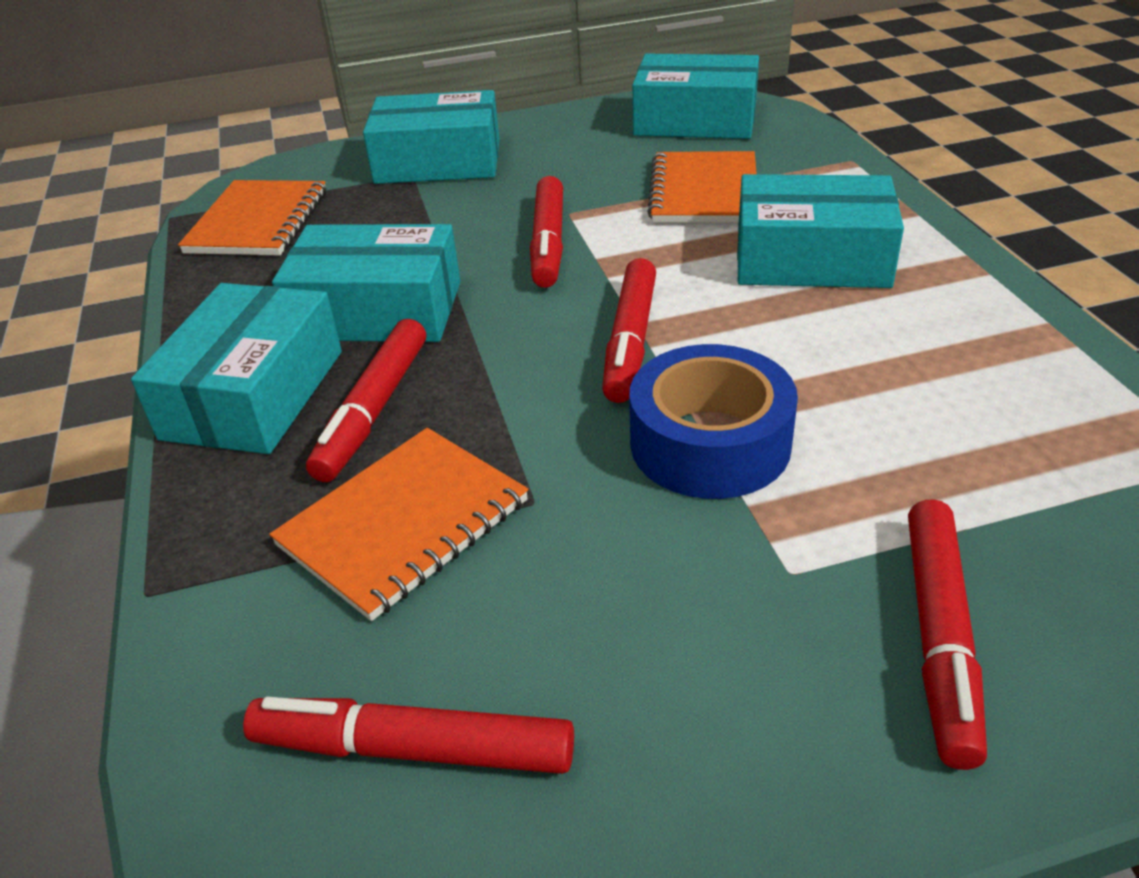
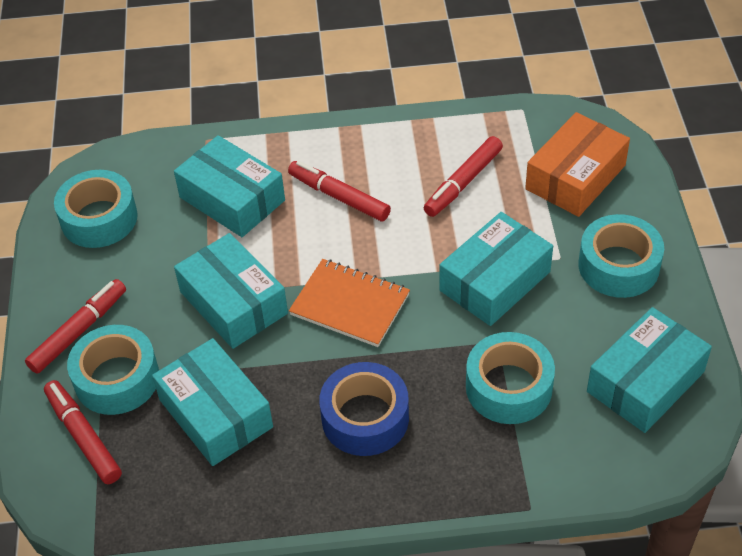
orange box: none = 0 -> [525,112,630,217] = 1
orange notebook: [178,180,326,255] [269,428,528,621] [647,151,757,223] = 3 -> [289,259,410,347] = 1
red marker: [243,697,574,774] [306,319,426,482] [530,176,563,288] [602,258,656,403] [908,499,987,770] = 5 -> [25,279,126,374] [44,380,122,484] [288,161,391,222] [424,136,503,217] = 4
turquoise tape: none = 0 -> [54,170,138,248] [67,325,159,415] [466,332,555,424] [578,214,664,298] = 4

